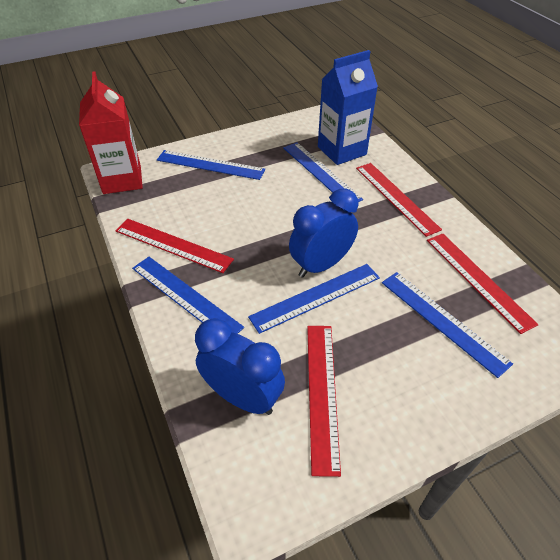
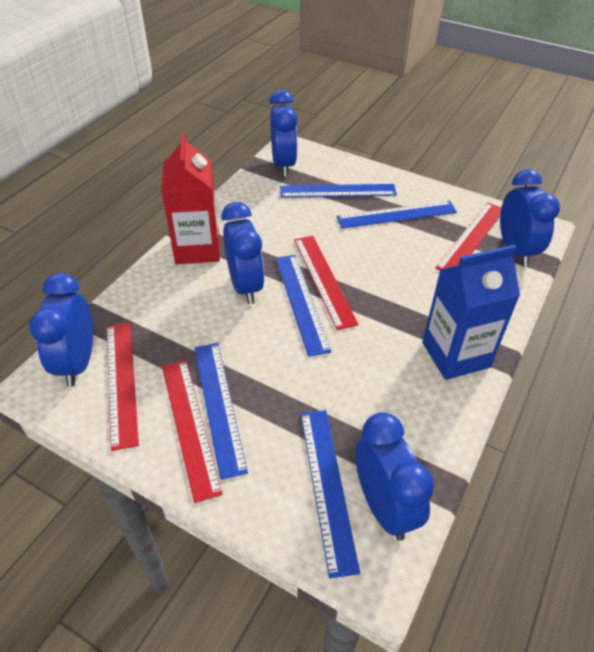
blue clock: [195,318,285,415] [289,188,359,278] = 2 -> [29,273,93,387] [222,202,264,304] [269,90,297,176] [355,412,434,541] [500,169,560,267] = 5

